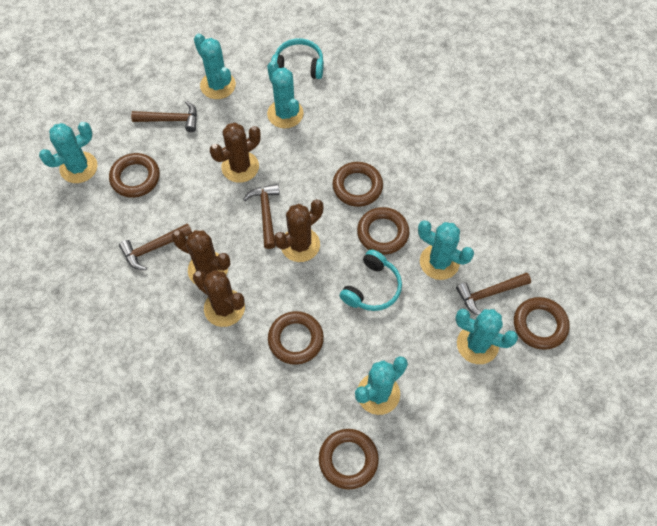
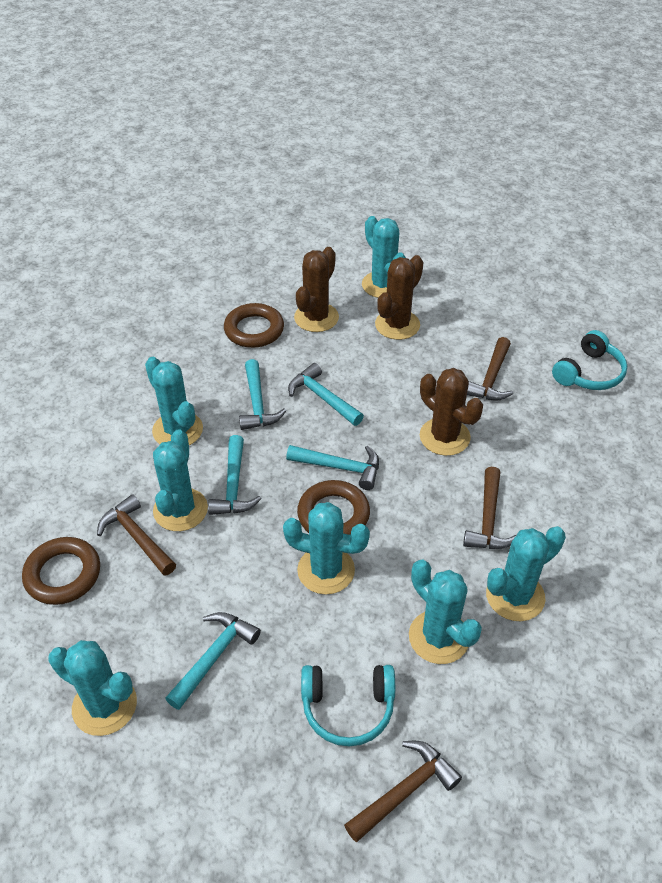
brown cactus: [172,230,230,284] [193,270,245,327] [210,123,261,183] [274,199,323,262] = 4 -> [294,247,339,332] [375,255,424,340] [420,368,483,456] = 3
brown ring: [109,153,160,198] [268,311,324,365] [319,429,379,490] [332,162,383,207] [357,207,409,255] [514,297,570,350] = 6 -> [22,537,100,605] [224,303,284,348] [297,480,370,535] = 3
turquoise cactus: [39,122,97,183] [194,34,236,99] [267,61,304,128] [355,356,408,415] [418,220,474,280] [455,309,518,364] = 6 -> [48,640,137,736] [145,357,203,445] [153,429,208,531] [283,502,370,595] [362,216,406,298] [409,560,482,664] [486,526,566,621] = 7
turquoise hammer: none = 0 -> [165,612,261,710] [208,435,262,515] [239,359,286,430] [286,445,379,490] [288,363,364,426] = 5

